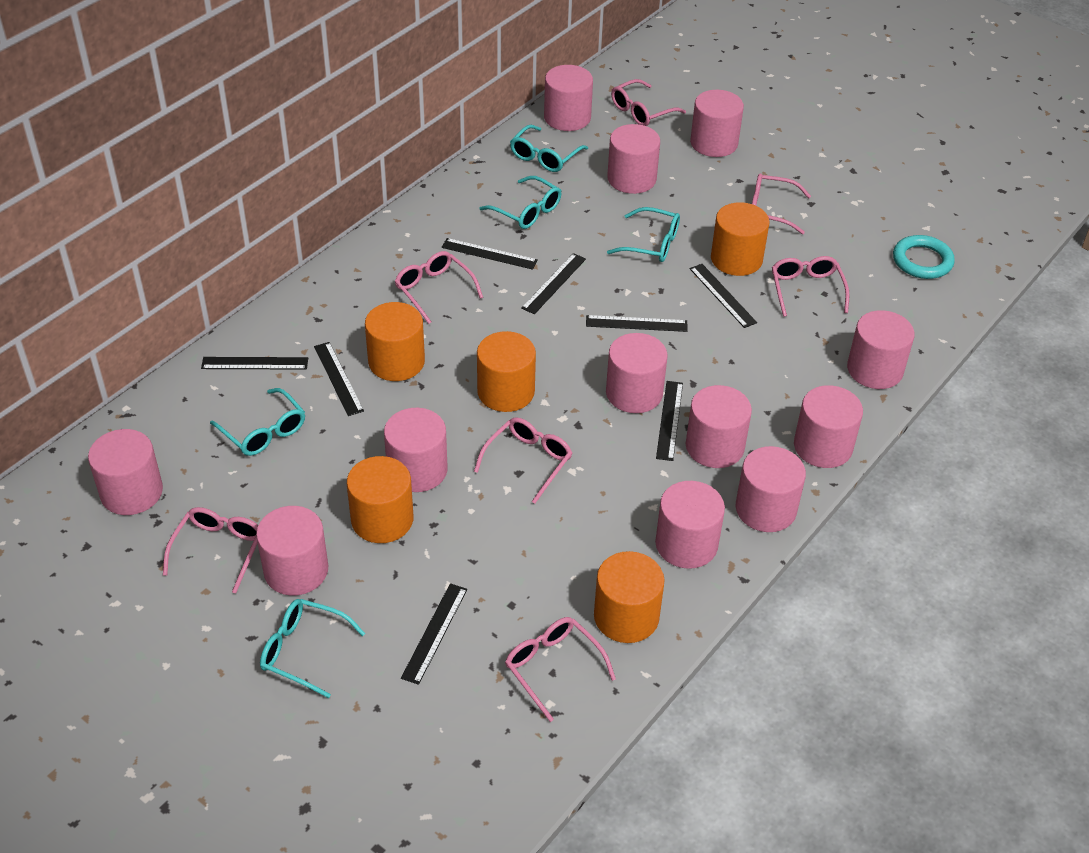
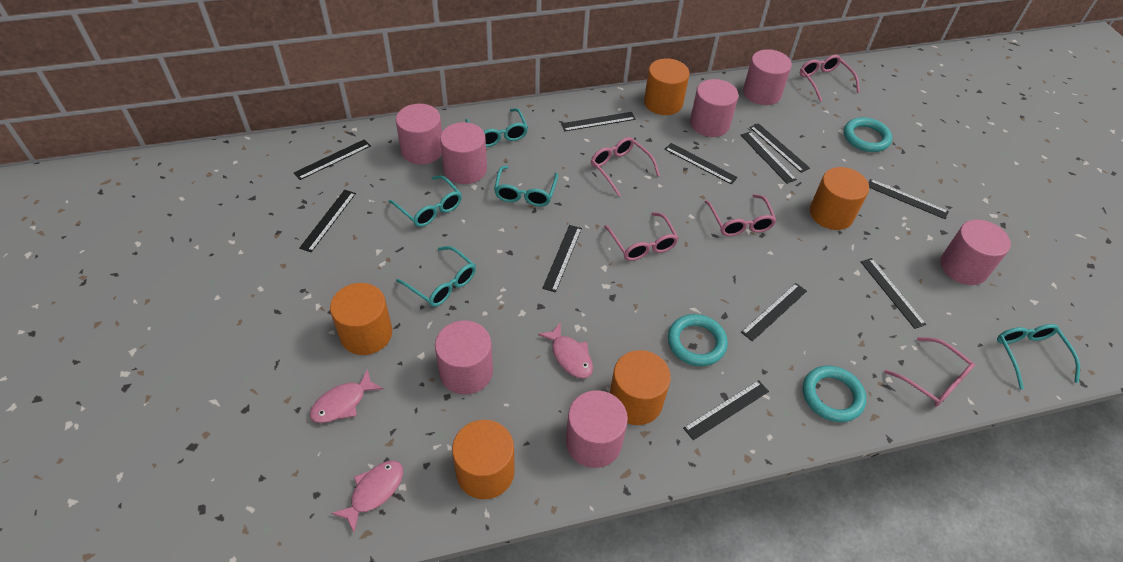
black ruler: [201,357,308,370] [314,342,364,416] [401,583,467,685] [442,238,538,270] [521,253,586,314] [586,315,688,332] [656,381,683,461] [690,264,757,328] = 8 -> [294,139,371,180] [299,190,356,252] [542,225,582,292] [561,112,636,131] [665,143,738,184] [683,380,769,440] [741,132,797,184] [741,283,807,341] [750,123,810,173] [861,258,926,329] [868,179,949,219] = 11
pink cylinder: [88,429,163,515] [256,506,328,596] [384,408,448,492] [544,65,593,131] [606,333,668,413] [607,124,660,194] [655,481,725,569] [686,385,752,468] [690,90,744,157] [736,446,806,532] [794,385,863,468] [847,310,915,389] = 12 -> [396,104,442,165] [435,320,493,395] [440,122,487,184] [566,390,628,468] [690,79,738,137] [743,49,792,105] [940,220,1011,285] = 7
pink fish: none = 0 -> [309,369,383,423] [331,461,403,533] [538,322,593,378] = 3
pink glasses: [163,507,259,594] [394,251,483,324] [474,417,572,504] [505,617,616,722] [611,79,686,126] [752,173,811,234] [772,256,850,317] = 7 -> [591,137,660,197] [604,212,679,261] [705,194,777,236] [800,55,860,102] [884,337,975,407] = 5
turquoise ring: [893,235,955,279] = 1 -> [668,314,728,366] [803,365,866,422] [844,117,892,152] = 3

